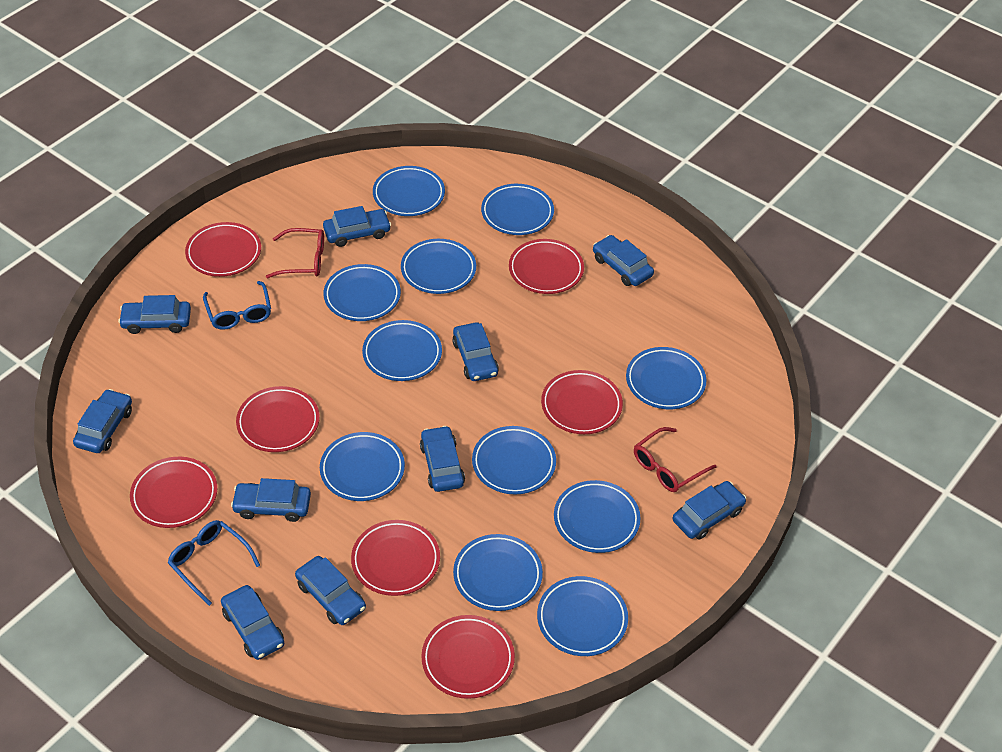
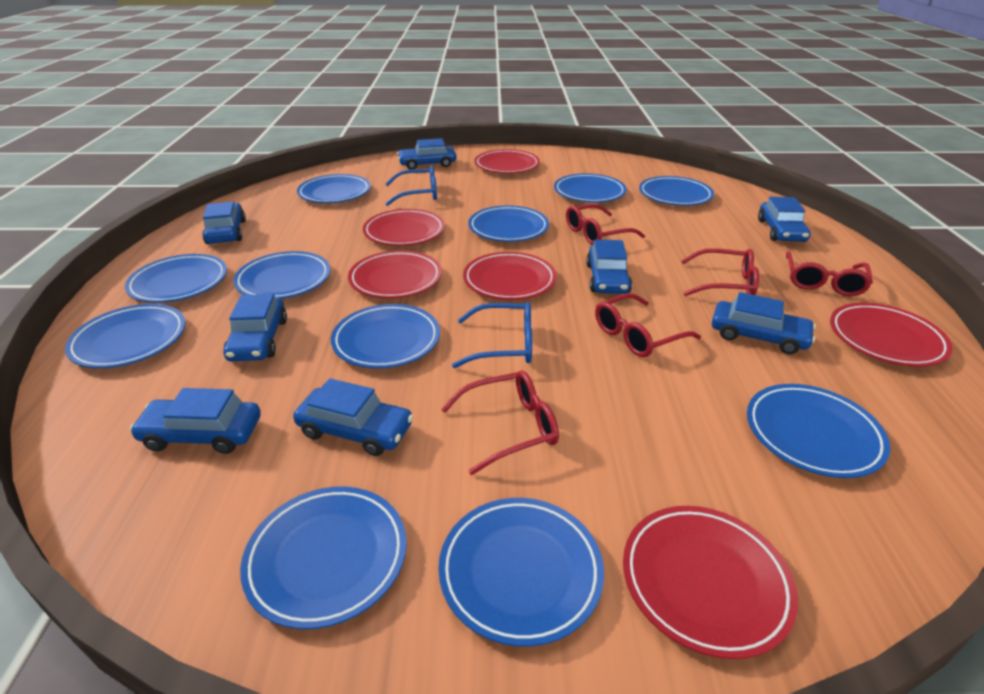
blue car: [73,389,132,453] [118,295,191,334] [221,585,284,660] [231,478,311,522] [295,556,366,625] [323,206,391,247] [420,426,465,492] [452,322,499,381] [593,235,654,286] [673,481,746,540] = 10 -> [130,388,261,454] [202,202,246,244] [223,294,287,361] [293,378,414,456] [397,138,456,170] [586,240,632,294] [712,292,816,354] [758,197,811,242] = 8
red glasses: [266,228,324,278] [634,427,716,492] = 2 -> [441,371,559,475] [566,204,645,245] [595,293,701,357] [681,248,759,296] [786,251,873,296] = 5
red plate: [130,457,217,528] [185,222,261,277] [236,386,320,452] [351,520,440,596] [421,615,515,699] [509,239,584,294] [541,370,623,434] = 7 -> [348,250,442,298] [363,209,445,246] [463,252,556,300] [474,149,540,173] [623,506,798,659] [830,303,953,367] = 6

